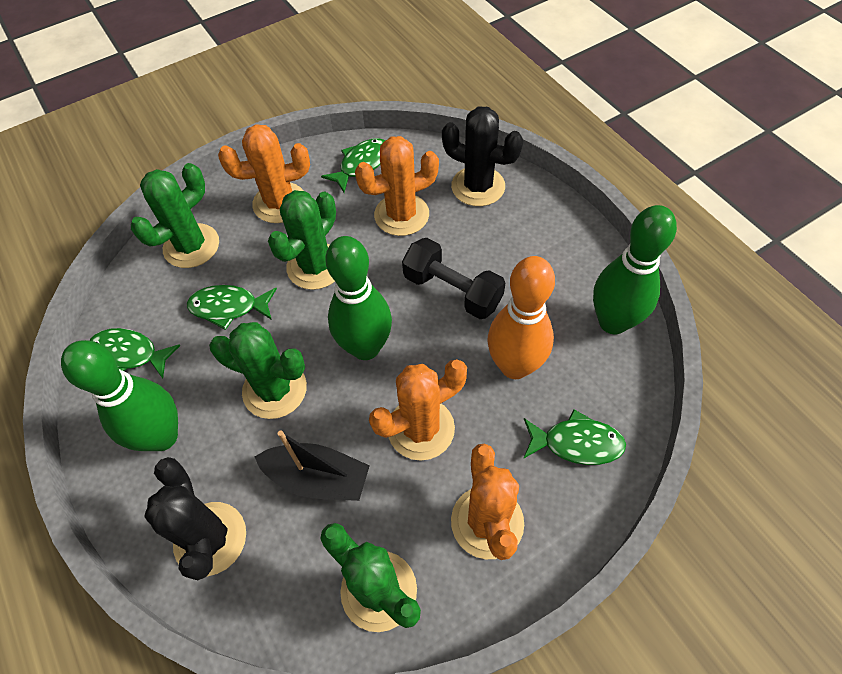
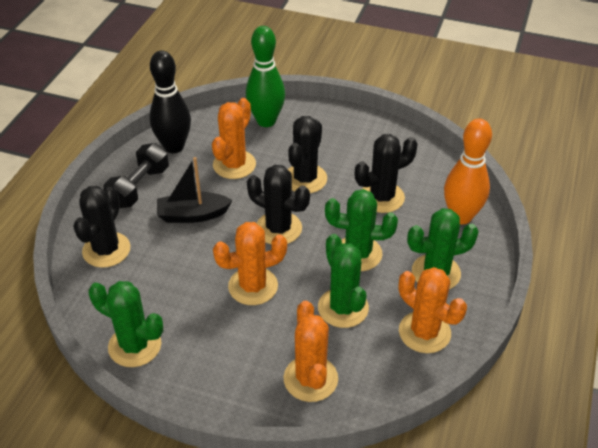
black bowling pin: none = 0 -> [149,51,191,153] = 1
black cactus: [144,457,246,580] [442,106,523,206] = 2 -> [73,186,130,268] [247,165,310,244] [288,116,327,193] [355,134,418,213] = 4
green bowling pin: [61,340,178,451] [325,236,392,360] [593,205,677,334] = 3 -> [246,26,285,127] = 1
green fish: [89,328,181,378] [187,285,277,330] [321,138,386,193] [523,409,626,465] = 4 -> none = 0

